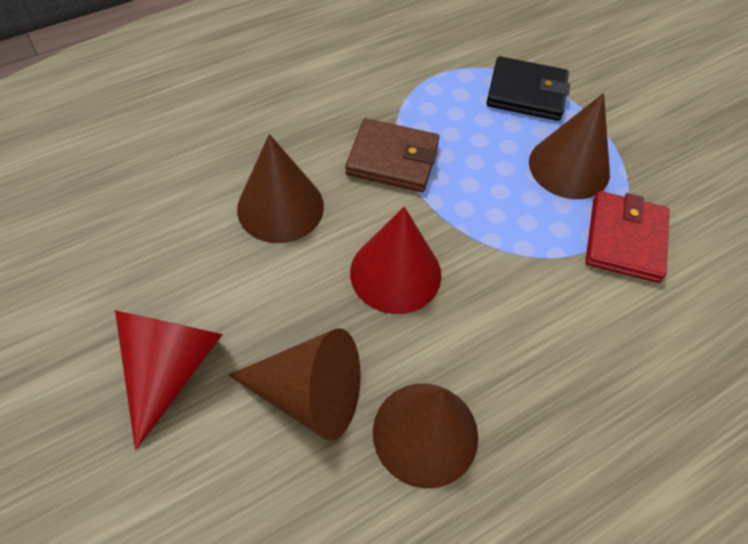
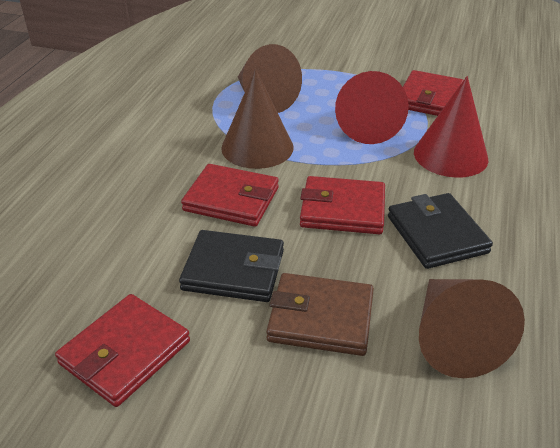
black wallet: [487,56,570,121] = 1 -> [179,230,284,302] [388,193,493,269] = 2
brown cone: [229,328,361,441] [237,134,324,243] [373,384,478,488] [529,93,610,199] = 4 -> [221,69,294,169] [238,44,302,113] [419,279,525,378] = 3
red wallet: [585,191,669,283] = 1 -> [55,294,190,407] [181,164,279,227] [300,176,385,234] [403,70,464,116] = 4

